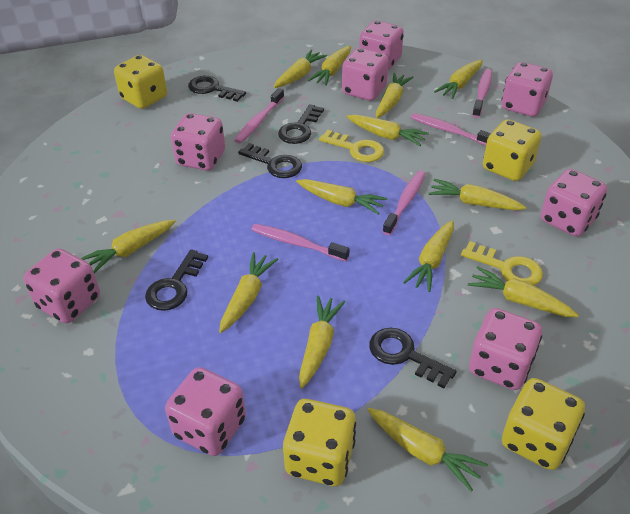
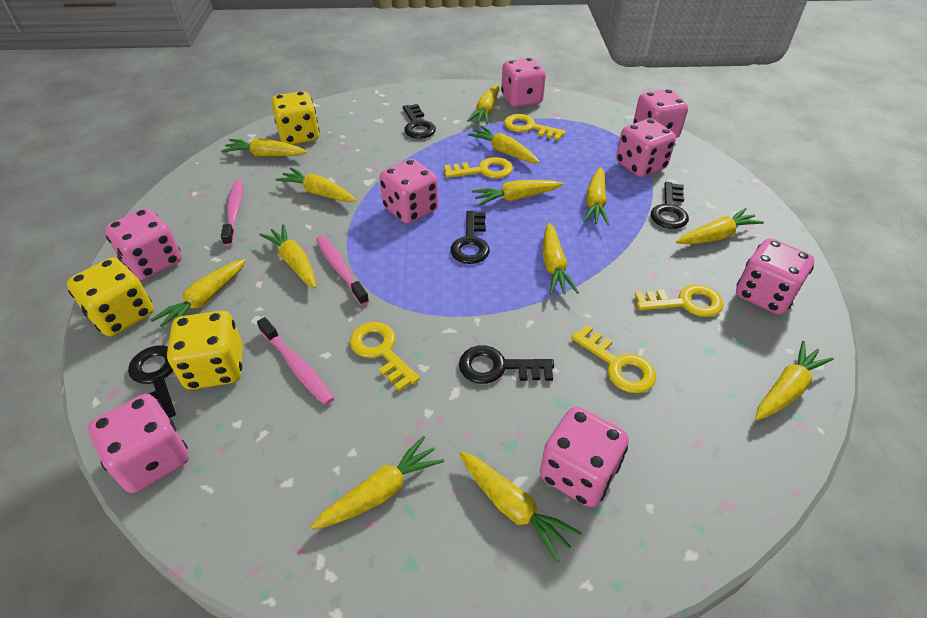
pink toothbrush: [234,88,284,144] [251,224,349,262] [382,170,426,235] [411,113,491,146] [472,69,492,118] = 5 -> [221,180,243,246] [257,317,334,405] [316,236,369,306] = 3
yellow dice: [114,55,167,109] [283,399,356,486] [483,119,541,181] [502,378,585,470] = 4 -> [67,258,154,336] [167,311,243,390] [271,91,320,145] = 3
yellow key: [319,130,384,162] [461,241,543,285] = 2 -> [350,322,420,391] [444,157,513,178] [504,114,566,141] [571,325,656,393] [635,284,723,317] = 5

